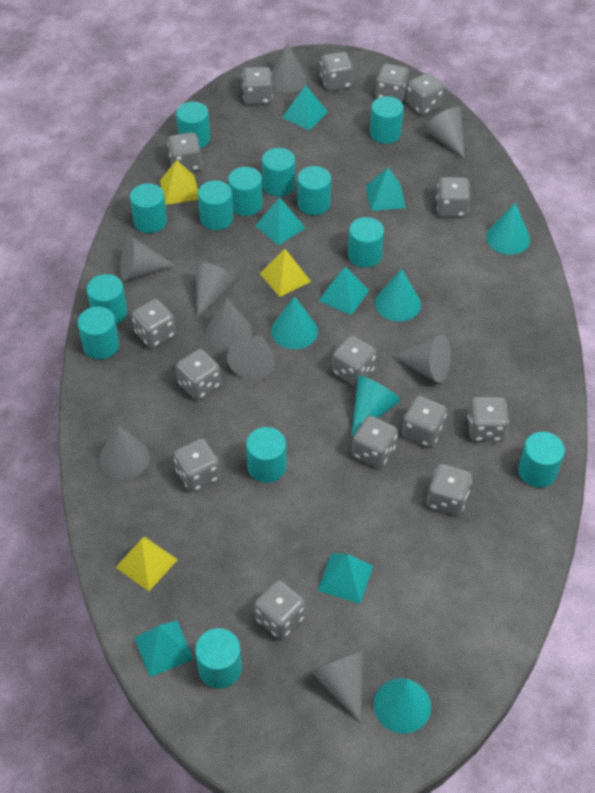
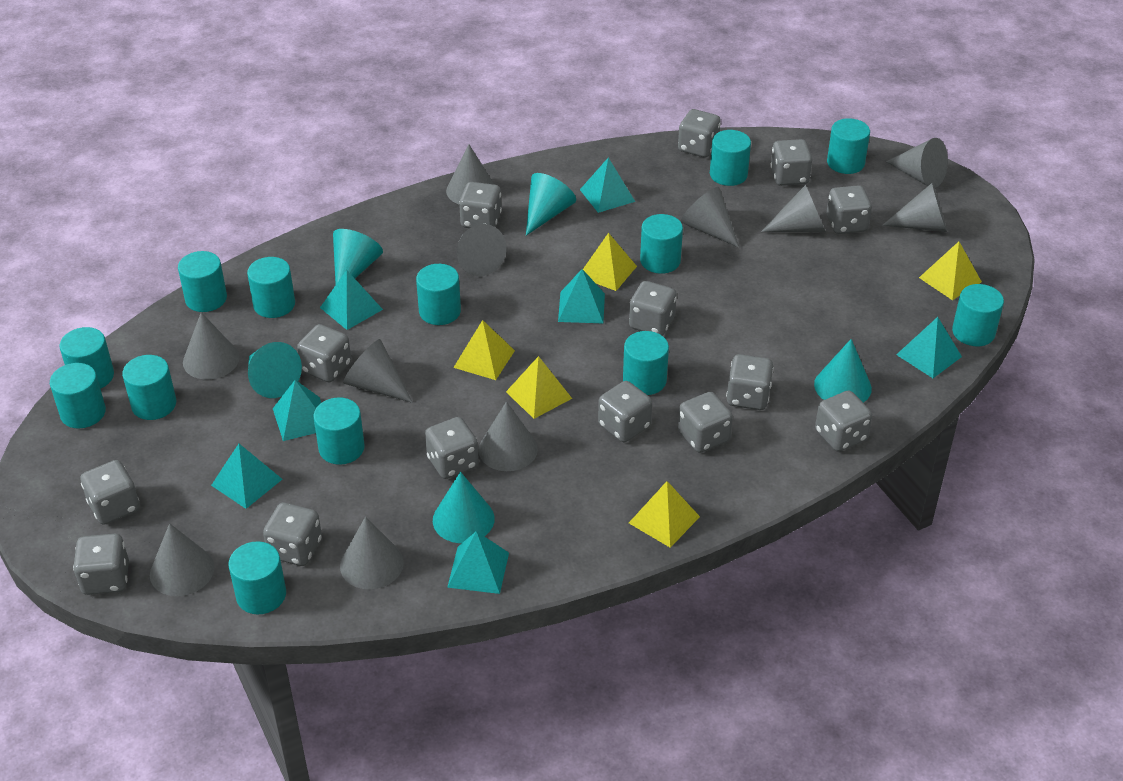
grey cone: [99,425,150,480] [120,236,176,281] [196,262,238,319] [206,297,253,351] [227,334,275,381] [271,43,307,93] [310,649,363,723] [392,334,451,383] [424,107,465,159] = 9 -> [150,523,214,596] [183,312,240,379] [340,517,404,589] [343,339,413,403] [446,144,494,204] [457,224,506,276] [478,401,538,471] [681,187,739,248] [761,185,825,232] [882,183,947,232] [886,138,948,188] = 11
grey dice: [131,299,176,348] [167,132,202,172] [173,438,220,492] [176,349,221,400] [242,67,273,105] [254,580,305,639] [320,52,353,91] [332,335,376,386] [352,416,397,468] [375,64,409,102] [402,396,447,447] [406,73,444,115] [427,464,472,516] [436,177,470,217] [468,397,509,442] = 15 -> [73,534,129,595] [80,460,140,525] [263,503,322,566] [297,324,351,382] [425,417,479,479] [459,182,502,228] [598,381,652,442] [629,281,677,336] [678,109,721,157] [678,392,733,453] [726,354,774,410] [770,139,812,186] [815,391,872,452] [827,185,872,234] = 14
turquoise pyramid: [134,620,194,677] [255,198,305,246] [282,85,328,131] [317,553,373,604] [318,267,369,315] [366,168,406,211] = 6 -> [211,444,282,509] [273,380,321,441] [320,270,383,330] [447,531,509,594] [558,269,605,323] [580,157,635,213] [896,317,962,378] = 7
yellow pyramid: [115,536,178,591] [160,160,198,205] [260,249,311,297] = 3 -> [453,320,515,380] [506,356,572,419] [583,233,637,291] [629,481,700,548] [919,242,982,300] = 5

